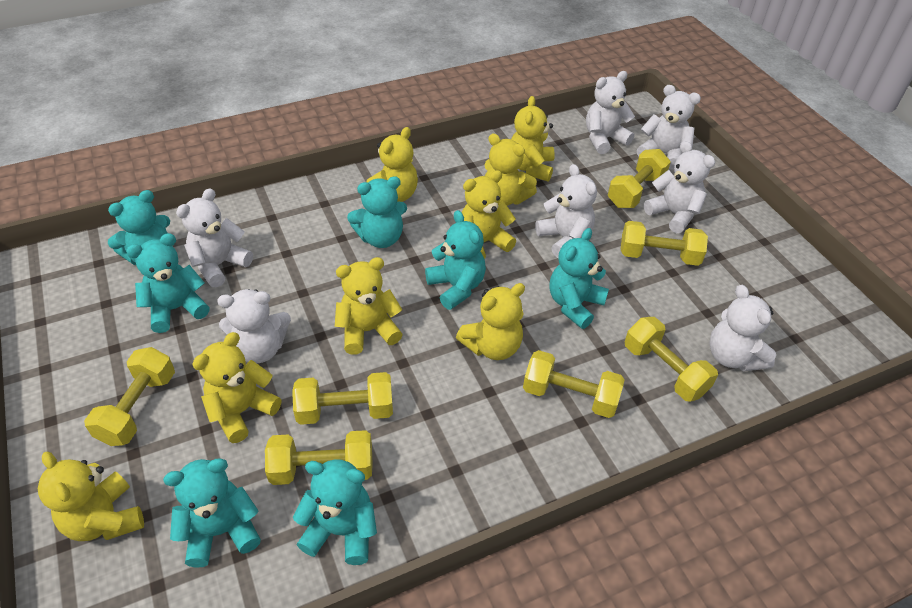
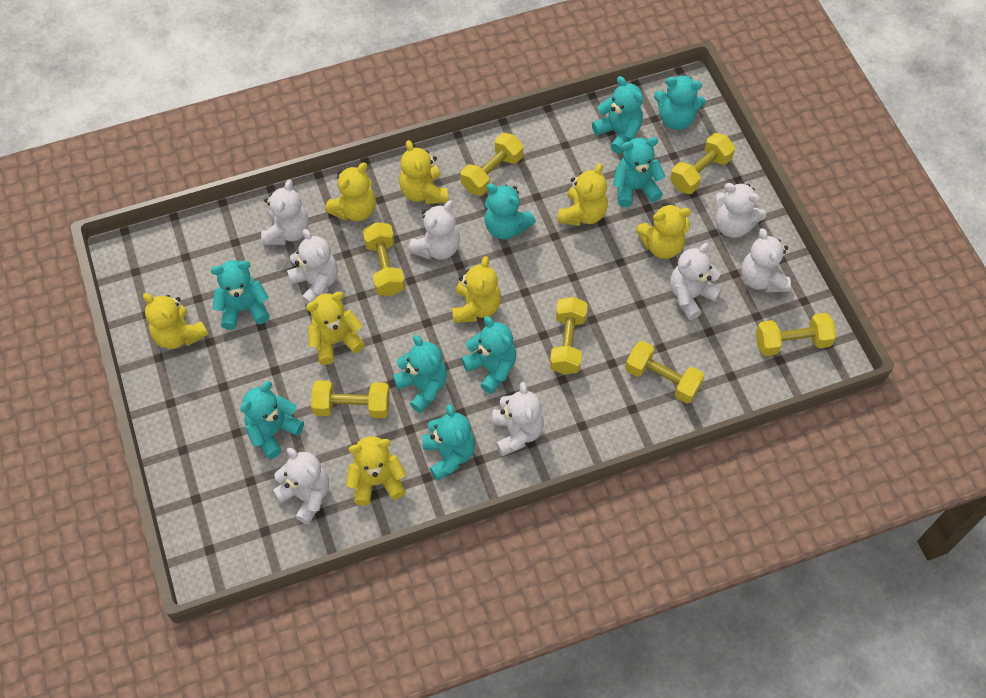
turquoise teddy bear: [108,190,170,265] [126,233,210,333] [163,458,261,568] [293,459,377,565] [347,176,407,248] [425,210,486,310] [550,228,609,329] = 7 -> [211,260,270,330] [240,381,304,459] [393,335,447,413] [423,404,475,481] [461,316,516,394] [484,184,536,239] [592,76,643,154] [613,137,665,207] [654,75,706,130] = 9
white teddy bear: [176,188,253,287] [217,289,291,364] [535,164,597,259] [586,71,635,154] [637,85,701,170] [644,141,715,233] [709,285,776,372] = 7 -> [261,179,309,245] [273,448,329,525] [287,229,338,305] [408,200,460,260] [492,382,544,457] [670,243,722,320] [715,183,766,238] [741,228,791,292] = 8

